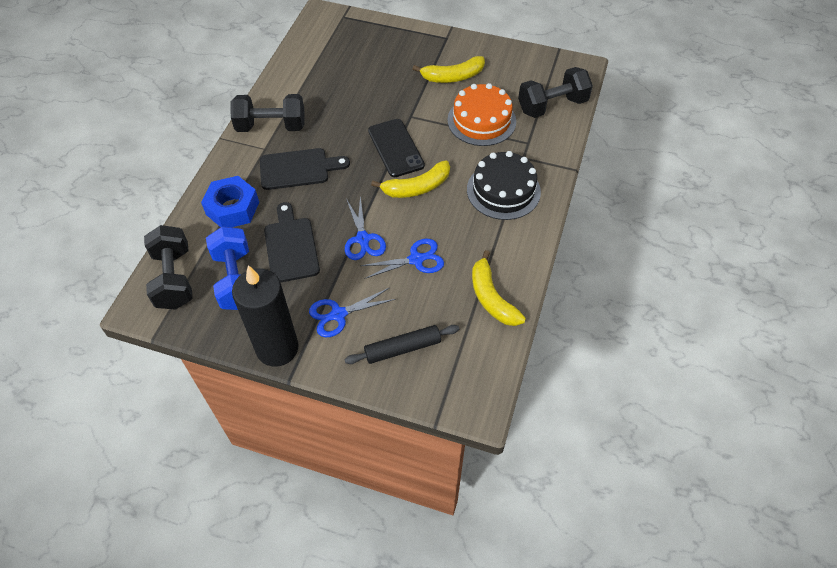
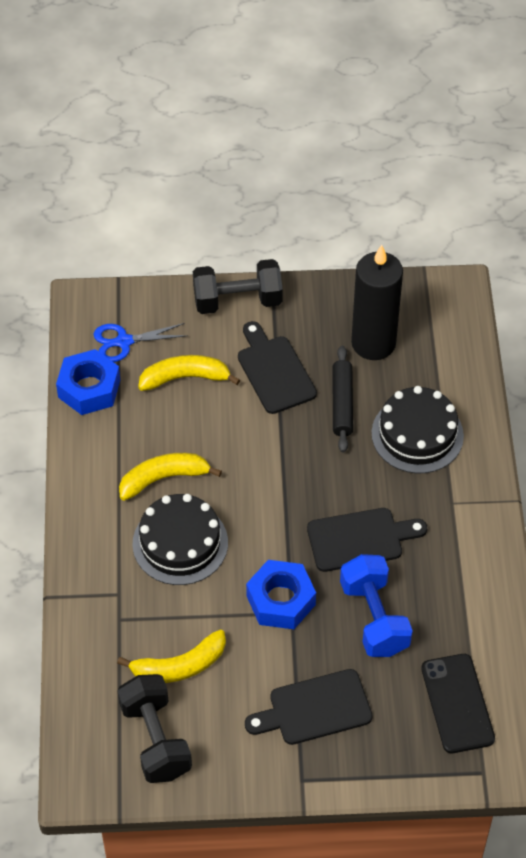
black cake: [467,151,541,220] = 1 -> [132,494,228,585] [371,386,464,473] = 2
black cutting board: [260,148,350,190] [264,202,320,282] = 2 -> [238,321,317,414] [245,669,372,745] [307,508,427,572] = 3
black dumbbell: [144,225,193,310] [231,94,304,132] [518,67,593,118] = 3 -> [117,674,192,783] [193,259,283,314] = 2
blue nut: [201,176,259,227] = 1 -> [56,349,120,415] [246,560,316,629] = 2
blue scissors: [309,288,396,337] [345,196,386,260] [360,238,444,279] = 3 -> [93,323,188,362] = 1
orange cake: [447,83,516,146] = 1 -> none = 0

